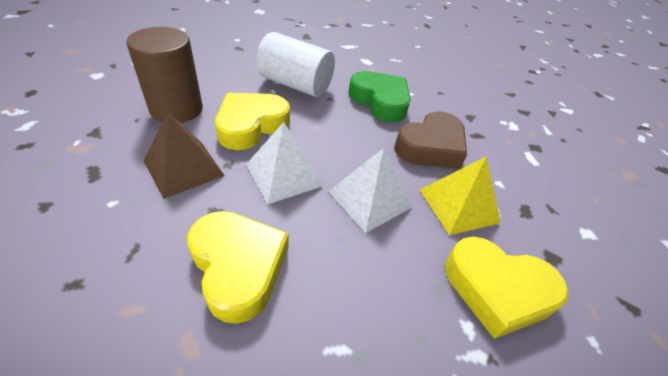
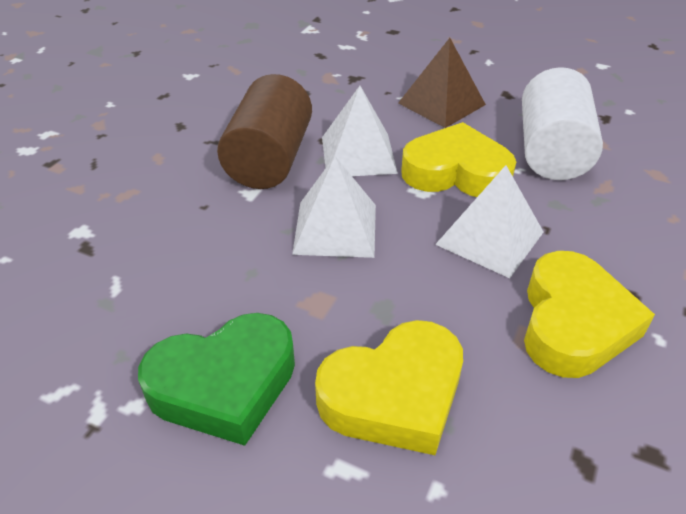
brown heart: [394,111,467,169] = 1 -> none = 0
white pyramid: [246,122,323,205] [328,148,412,233] = 2 -> [292,156,376,258] [322,86,398,176] [435,165,543,278] = 3
yellow pyramid: [420,157,501,235] = 1 -> none = 0

